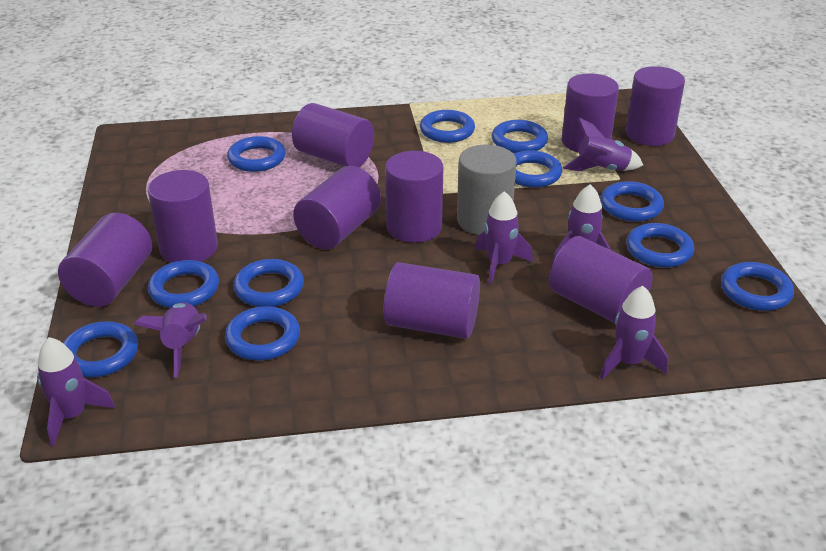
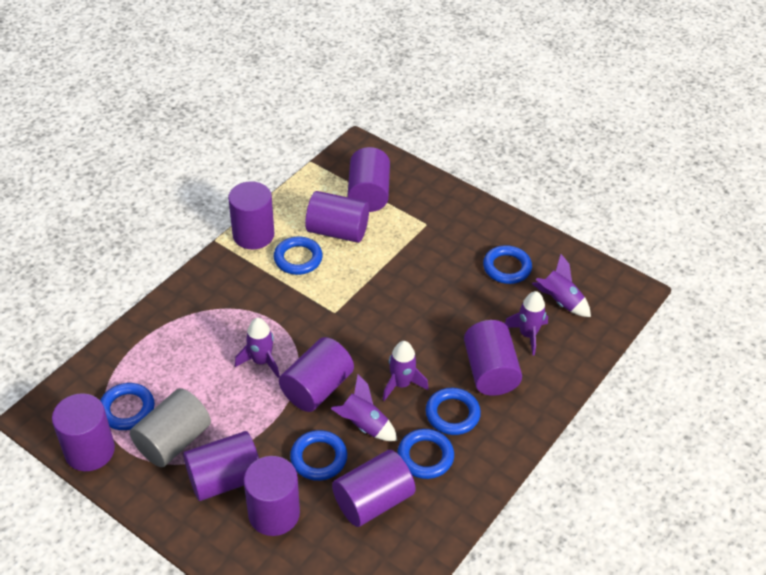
blue ring: [63,321,138,377] [148,260,219,308] [225,306,300,361] [227,136,286,172] [233,259,304,307] [420,110,475,143] [492,120,548,153] [514,150,562,188] [601,181,664,222] [626,223,694,268] [721,262,794,311] = 11 -> [100,383,155,430] [274,237,323,275] [290,430,347,481] [397,429,454,479] [426,388,481,435] [483,245,532,284] = 6
purple rocket: [37,337,115,446] [134,302,207,378] [475,191,533,285] [552,184,612,265] [563,118,643,171] [600,286,668,380] = 6 -> [235,318,280,378] [331,375,397,441] [383,341,429,401] [505,291,548,356] [532,254,591,317] = 5

